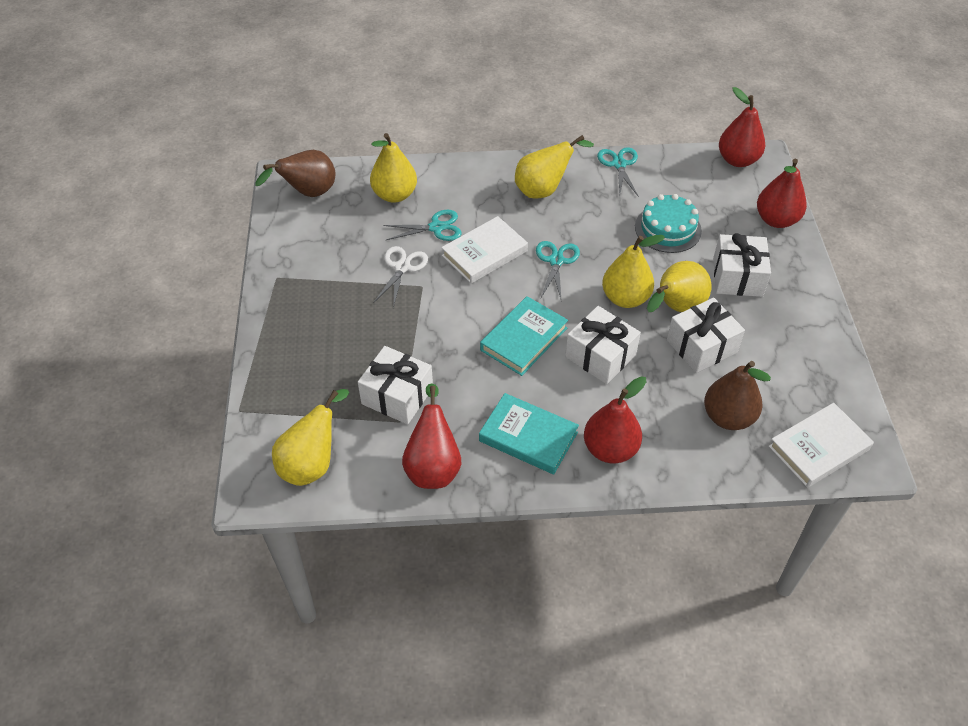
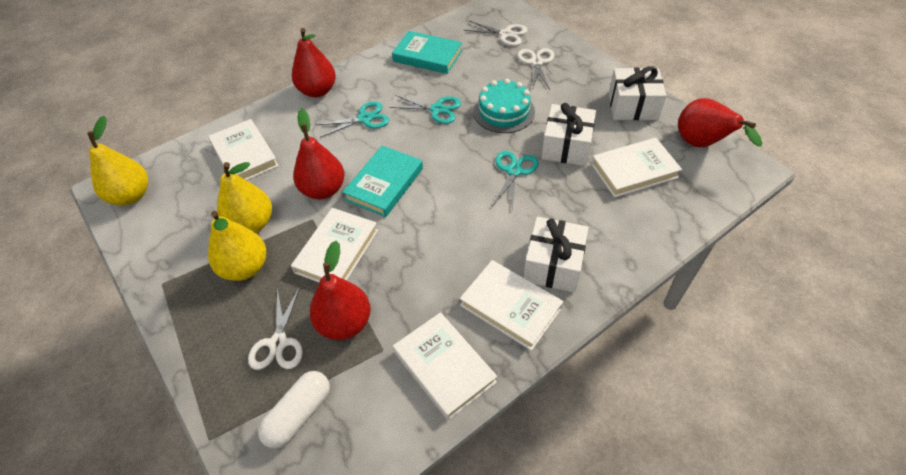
brown pear: [255,150,335,197] [704,361,771,430] = 2 -> none = 0
white book: [441,216,528,284] [768,403,874,488] = 2 -> [208,119,279,180] [291,208,378,282] [393,312,497,420] [460,260,563,351] [591,138,682,198] = 5
white capsule: none = 0 -> [258,371,330,449] = 1
white gift: [358,346,433,424] [565,306,641,384] [667,298,745,373] [713,233,771,297] = 4 -> [523,217,588,292] [541,103,596,166] [609,67,666,120] = 3
white scissors: [373,246,428,308] = 1 -> [248,287,303,370] [463,21,528,46] [518,48,554,90] = 3
yellow pear: [272,389,349,486] [370,133,417,203] [515,135,594,199] [602,235,665,308] [647,261,712,312] = 5 -> [87,116,148,205] [208,211,266,281] [217,162,272,233] = 3

